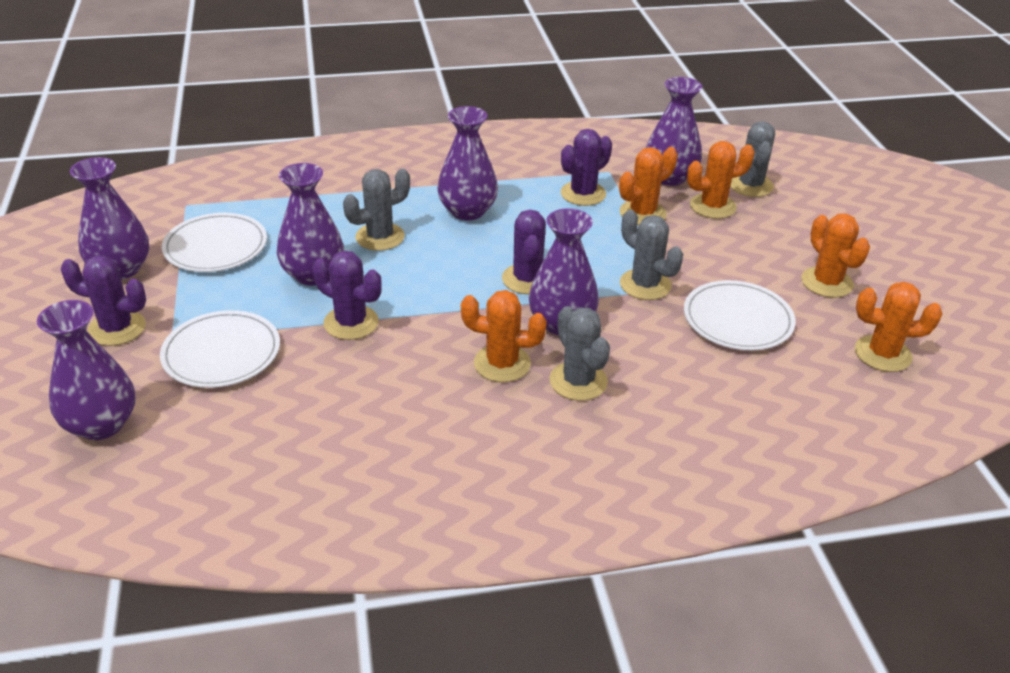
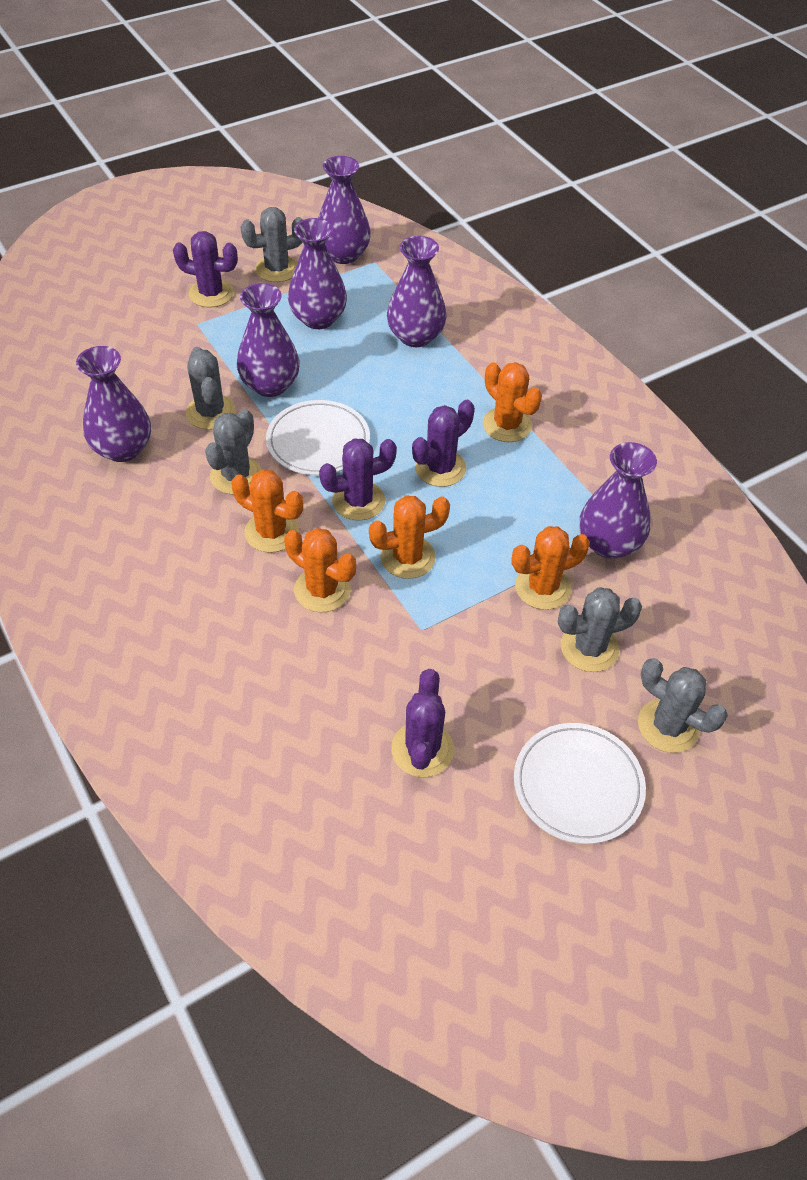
grey cactus: [343,169,410,251] [550,306,610,401] [620,210,683,300] [730,121,775,197] = 4 -> [186,347,236,430] [205,409,262,494] [241,207,303,282] [558,587,642,672] [638,658,728,753] = 5
white plate: [160,310,280,388] [162,213,267,272] [684,280,796,350] = 3 -> [266,400,370,475] [514,723,646,844] = 2

